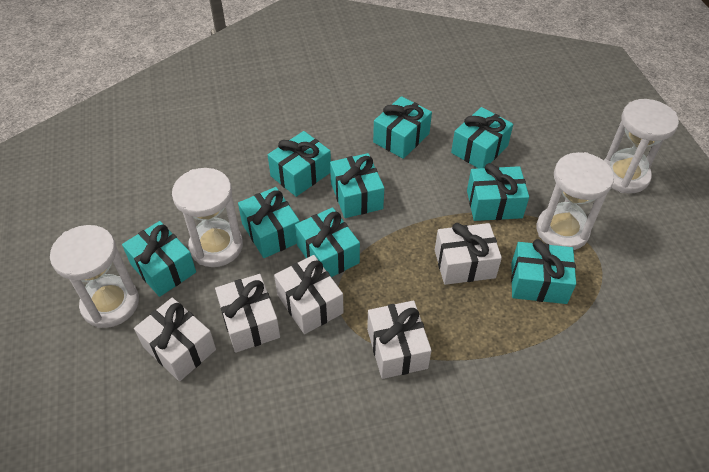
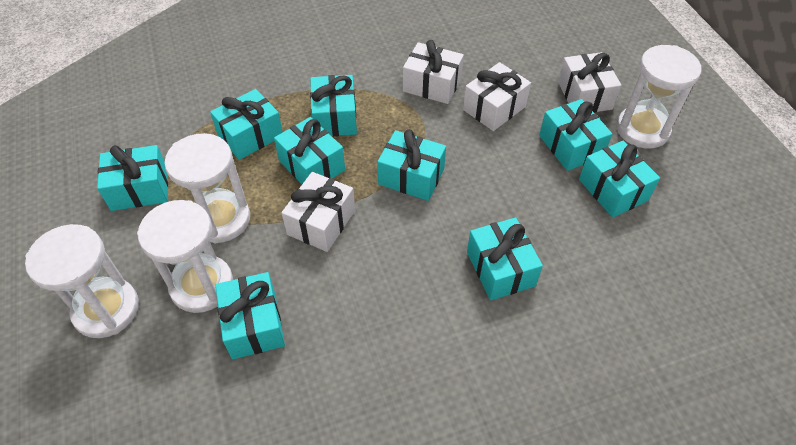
white gift: [134,298,216,381] [215,274,280,353] [274,255,344,334] [367,301,432,379] [435,223,502,285] = 5 -> [281,172,355,252] [403,40,464,104] [463,62,531,131] [558,52,622,113] = 4

